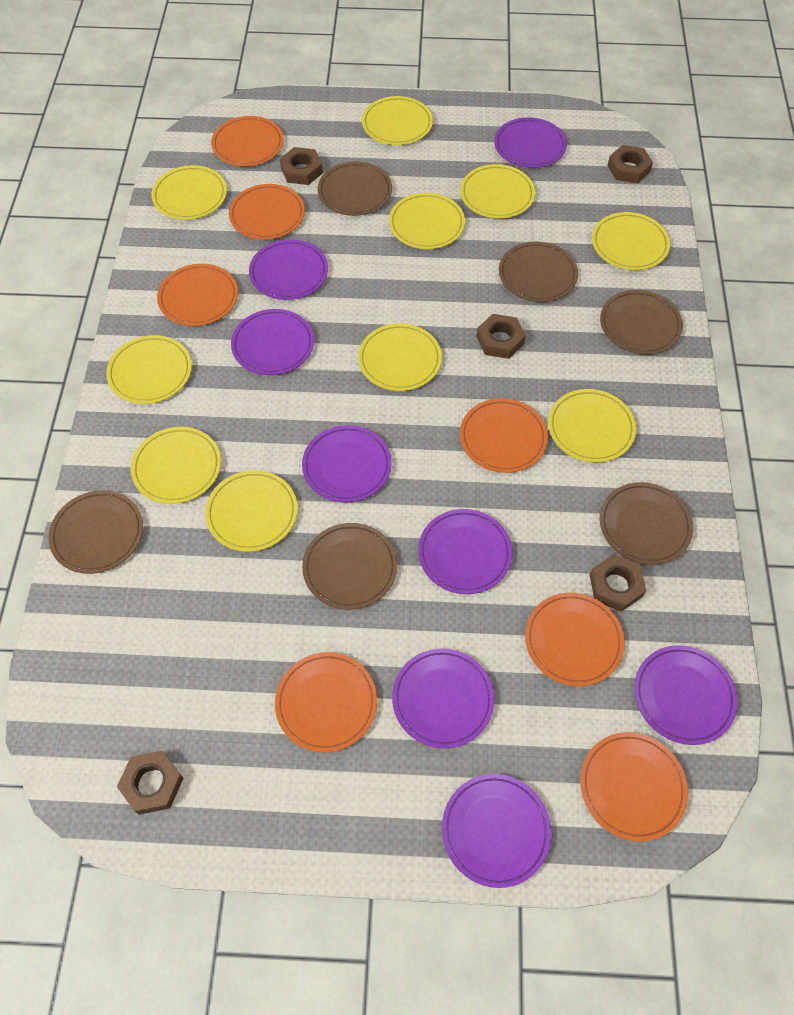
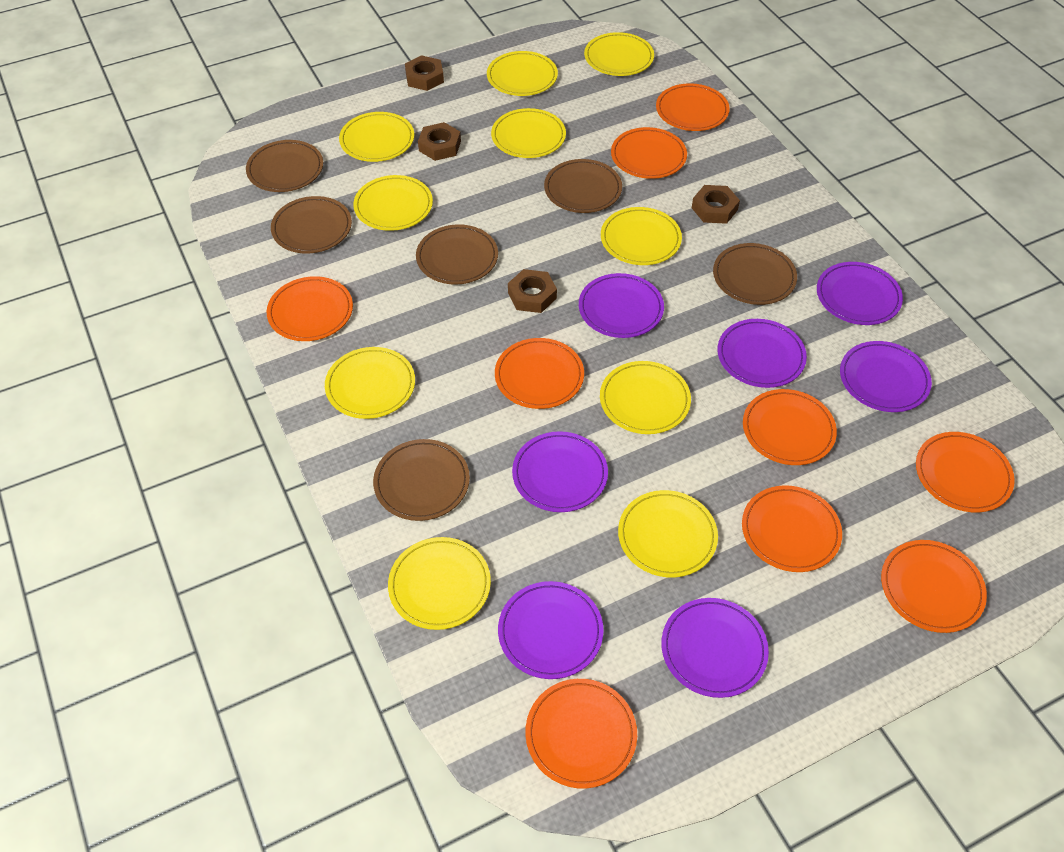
brown nut: [117,751,183,815] [280,147,323,185] [476,314,526,359] [590,554,646,612] [607,145,653,183] = 5 -> [405,55,444,91] [418,122,461,161] [508,269,557,313] [692,185,740,224] = 4
orange plate: [157,264,238,326] [211,116,284,166] [229,184,305,240] [275,652,377,753] [460,398,548,473] [525,593,625,686] [580,732,688,842] = 7 -> [266,276,353,341] [495,338,584,409] [525,679,637,789] [611,127,687,179] [656,83,730,131] [742,485,842,572] [743,389,837,465] [881,540,987,633] [916,432,1015,512] = 9
purple plate: [231,309,314,375] [249,239,328,300] [302,425,392,502] [392,649,494,748] [418,509,512,594] [442,774,551,888] [494,117,567,168] [634,645,738,745] = 8 -> [498,581,604,679] [512,431,608,512] [579,273,664,338] [661,598,769,698] [717,319,807,388] [817,262,903,325] [840,341,932,412] = 7

